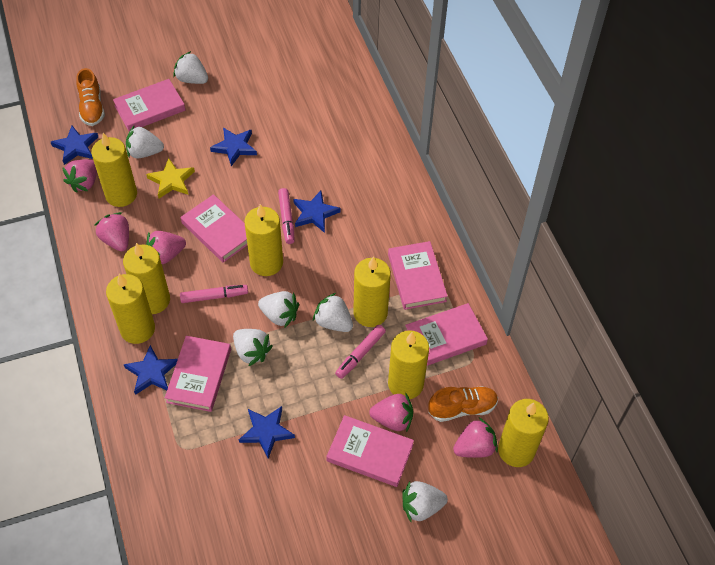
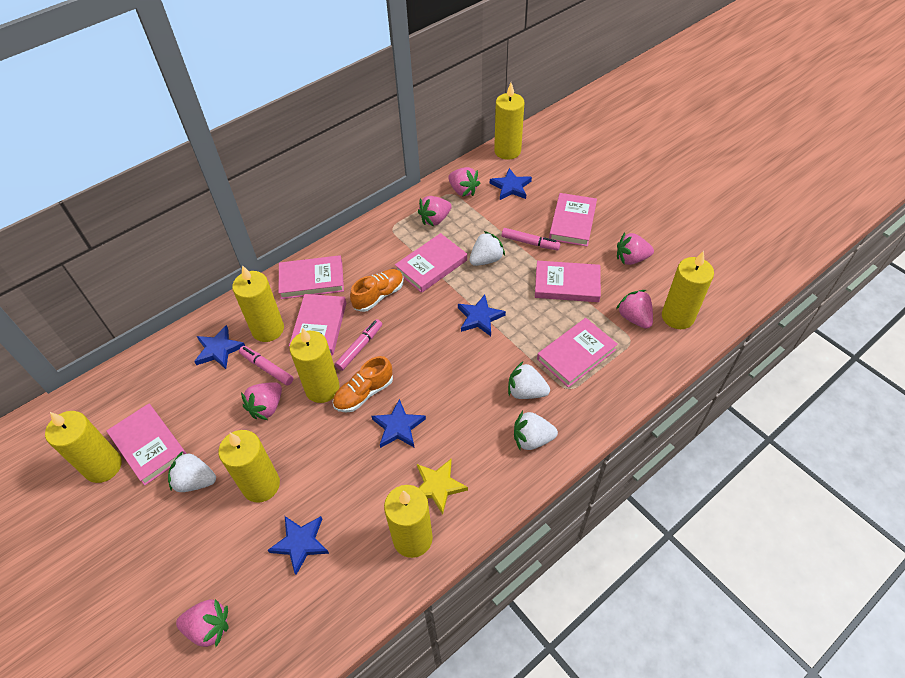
pink book: [113,79,185,132] [165,336,231,412] [181,194,247,263] [326,415,414,487] [388,241,448,310] [405,303,488,366] = 6 -> [107,403,187,486] [279,255,344,299] [289,294,346,355] [395,233,467,293] [535,261,601,302] [537,318,618,388] [549,193,597,247] = 7
pink strawberry: [62,159,97,193] [94,212,129,251] [146,231,186,264] [369,392,413,432] [453,418,498,458] = 5 -> [176,599,228,647] [241,382,282,420] [418,196,452,226] [448,167,480,197] [616,290,653,329] [617,233,654,265] = 6
white strawberry: [126,126,164,159] [173,51,208,84] [233,329,273,366] [258,291,299,327] [313,293,353,332] [402,481,448,523] = 6 -> [168,451,216,492] [470,231,505,266] [508,362,550,399] [514,411,558,450] = 4

